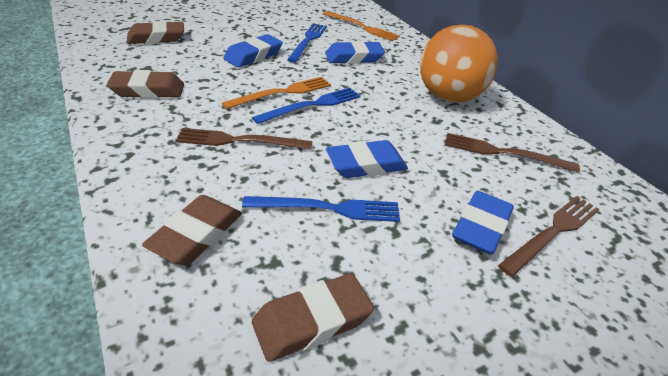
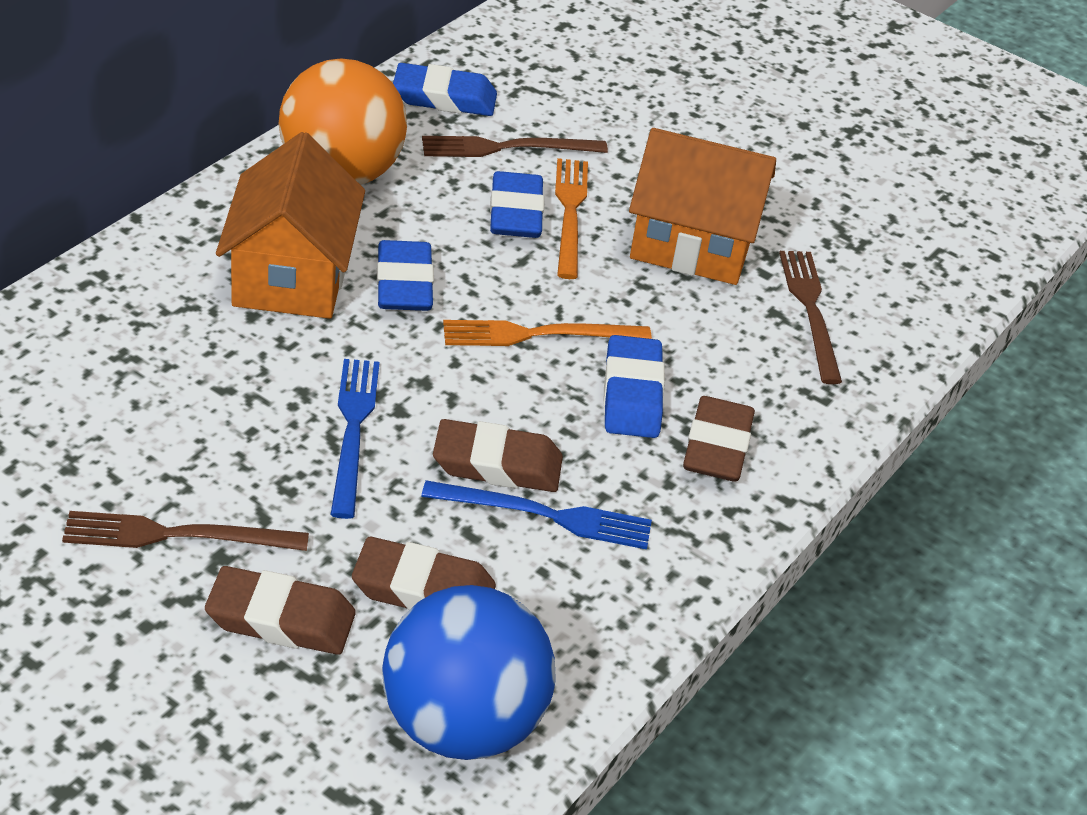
blue ball: none = 0 -> [382,585,556,760] = 1
blue fork: [242,196,400,222] [252,87,361,124] [287,24,327,63] = 3 -> [331,359,380,519] [421,480,652,549] = 2
orange house: none = 0 -> [216,132,365,319] [629,128,776,285] = 2

